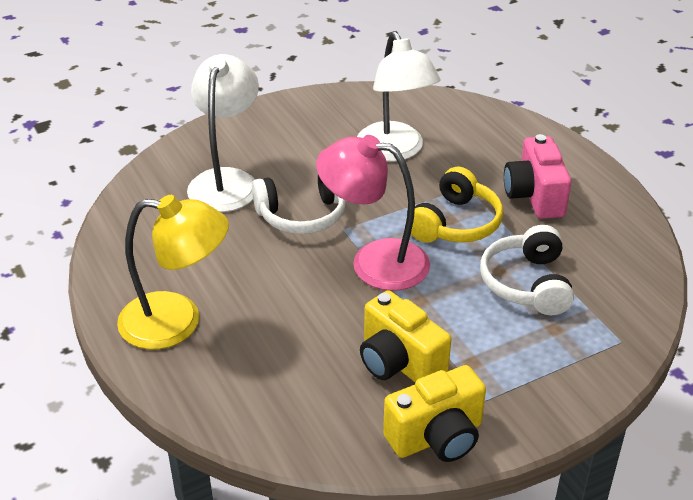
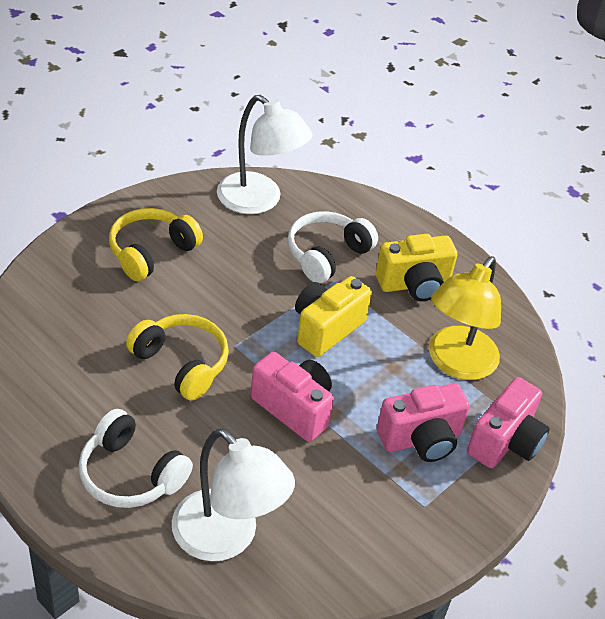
pink camera: [504,134,571,219] = 1 -> [251,352,334,442] [377,383,470,462] [467,377,550,468] = 3
pink lamp: [316,135,430,291] = 1 -> none = 0
yellow headphones: [406,167,503,243] = 1 -> [109,208,203,281] [126,314,229,400] = 2

